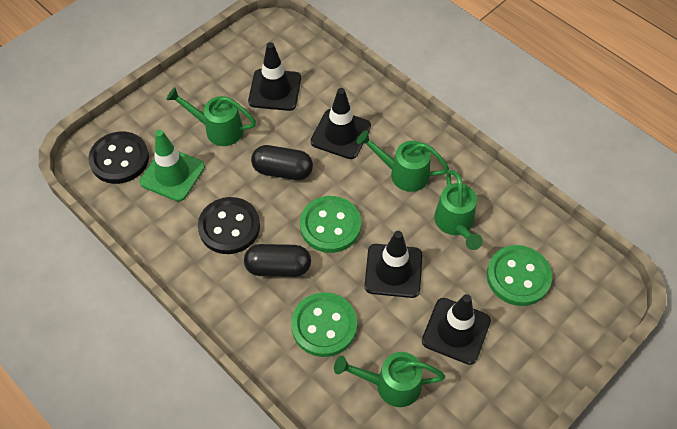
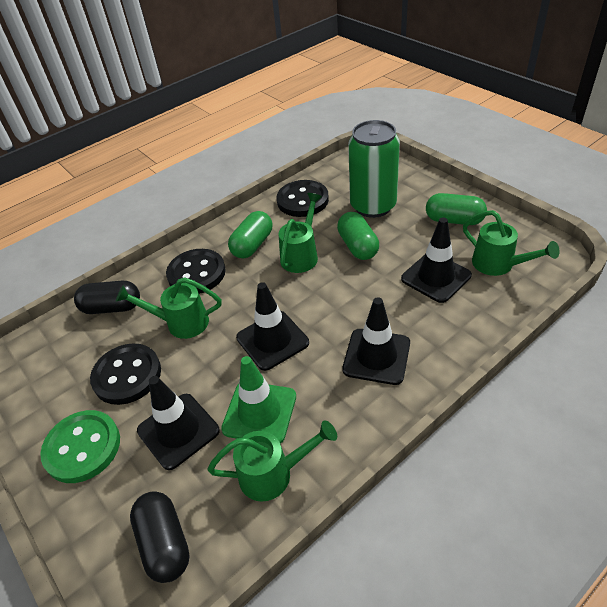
black button: [88,132,149,184] [198,197,260,254] = 2 -> [90,344,161,405] [166,249,226,294] [277,180,329,217] = 3
green button: [291,292,357,357] [300,196,361,253] [487,245,552,306] = 3 -> [40,410,120,483] = 1
green can: none = 0 -> [348,120,400,218] = 1
green capsule: none = 0 -> [228,211,272,258] [337,212,379,260] [426,193,487,225] = 3

